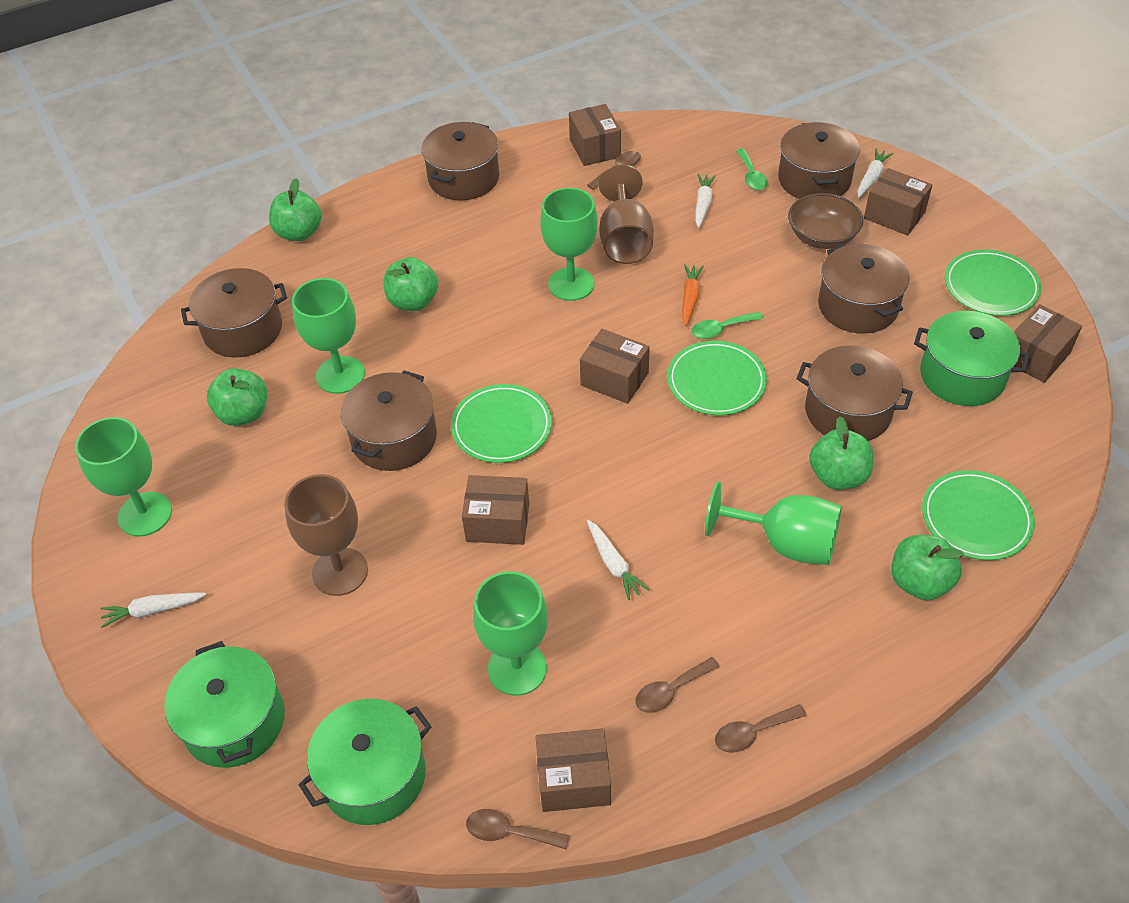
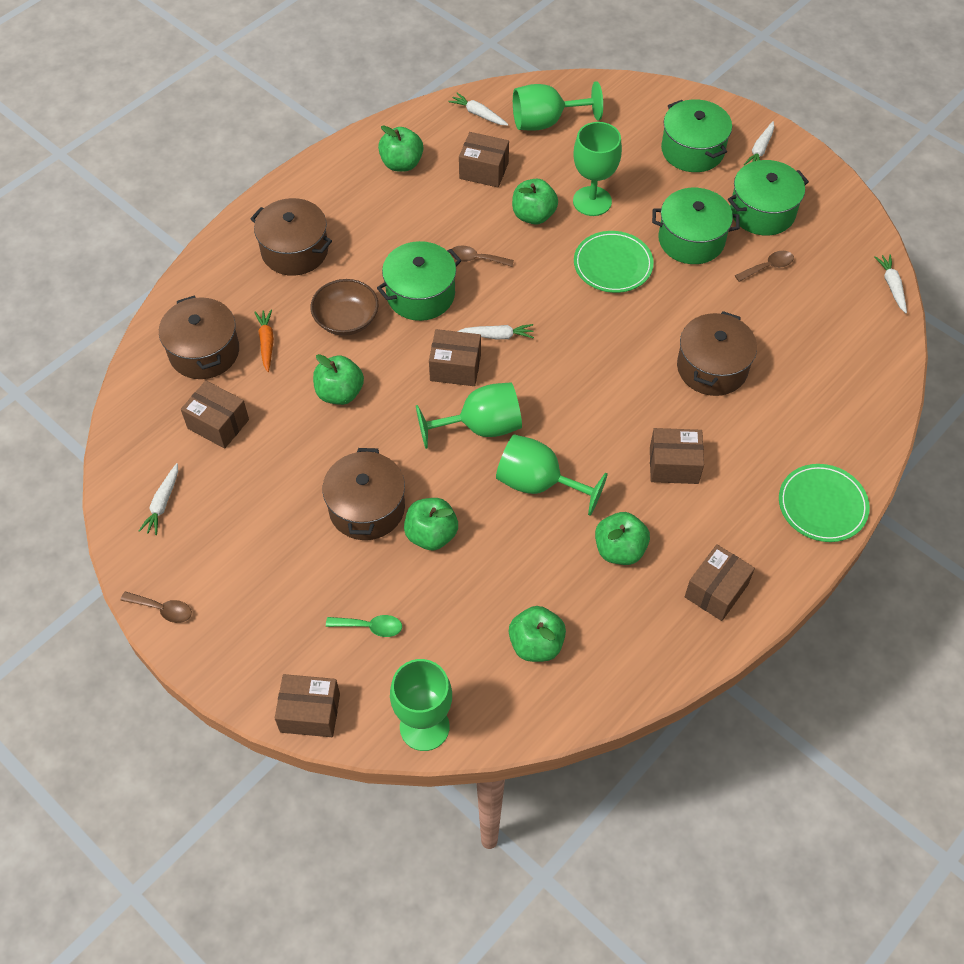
brown goblet: [284,474,368,596] [599,164,654,264] = 2 -> none = 0
brown pot: [181,268,287,358] [341,370,437,471] [422,122,499,200] [778,122,860,199] [796,345,913,441] [818,244,909,334] = 6 -> [159,296,239,379] [250,198,332,276] [323,448,405,540] [677,311,757,396] = 4
brown spoon: [466,809,569,849] [587,151,641,190] [636,657,720,713] [715,704,807,753] = 4 -> [121,591,192,623] [450,245,514,267] [735,251,794,282] = 3
green apple: [207,368,267,426] [269,178,322,241] [383,257,439,311] [809,416,873,490] [891,535,964,600] = 5 -> [313,354,364,405] [378,125,423,172] [404,498,458,550] [509,606,566,662] [512,179,558,225] [595,512,650,565] = 6
green plate: [451,384,552,463] [667,341,767,415] [922,470,1035,560] [945,250,1041,316] = 4 -> [574,231,654,293] [779,464,870,542] = 2
green pot: [164,641,285,768] [298,699,432,825] [914,311,1030,406] = 3 -> [377,241,462,321] [652,188,740,264] [661,99,732,172] [728,160,809,236] = 4
green spoon: [691,311,764,339] [736,149,768,190] = 2 -> [326,615,402,637] = 1
white carrot: [100,593,206,628] [587,520,649,600] [695,174,716,228] [858,148,893,198] = 4 -> [139,463,178,535] [448,93,509,126] [457,324,534,339] [744,121,774,165] [875,254,907,313] = 5

